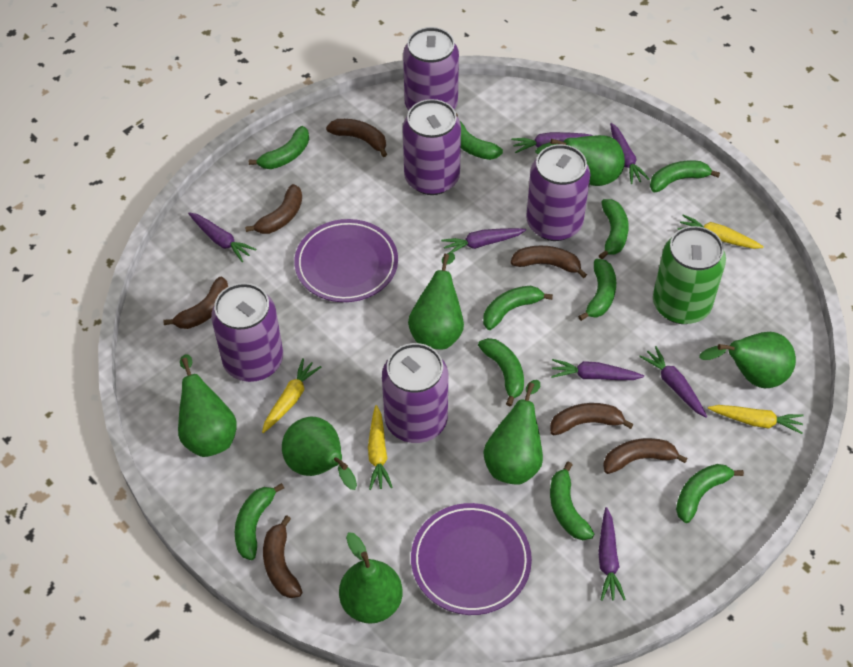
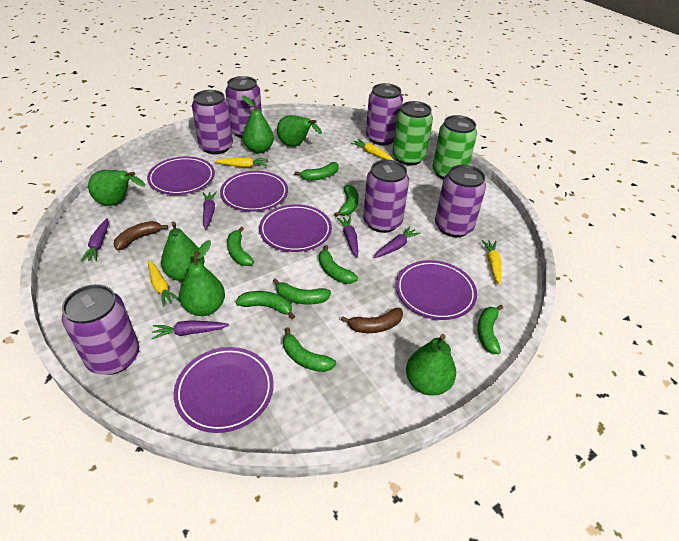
brown banana: [163,277,228,329] [245,184,302,234] [263,515,302,598] [326,119,387,157] [511,245,587,278] [550,403,633,435] [603,438,688,474] = 7 -> [114,221,168,251] [341,308,403,333] = 2
green banana: [235,483,284,560] [249,126,309,169] [456,113,503,160] [478,338,524,407] [483,286,553,330] [550,461,594,540] [578,259,616,321] [599,199,629,259] [650,160,720,192] [676,464,744,523] = 10 -> [227,227,254,266] [236,291,295,319] [273,278,331,304] [283,327,336,372] [294,162,339,181] [319,245,358,284] [335,185,359,217] [477,305,503,354] = 8
green can: [653,226,726,324] = 1 -> [392,101,433,166] [432,115,477,180] = 2
green pear: [178,355,237,457] [282,417,357,490] [339,532,403,624] [408,253,464,350] [483,380,543,484] [535,135,625,186] [699,332,796,388] = 7 -> [88,170,145,206] [161,222,204,281] [179,240,225,316] [242,95,274,153] [277,115,322,146] [406,334,456,396] = 6
purple can: [211,283,283,382] [382,343,448,443] [403,27,459,110] [403,99,461,195] [526,144,590,241] = 5 -> [62,284,139,375] [192,90,233,154] [225,76,262,138] [363,160,409,233] [366,83,403,145] [435,165,486,237] = 6
purple carrot: [188,212,256,262] [441,228,526,253] [511,132,593,153] [551,359,644,380] [598,507,626,601] [610,123,650,184] [639,346,707,417] = 7 -> [80,218,109,261] [151,320,229,339] [203,192,217,229] [337,216,358,258] [374,226,421,258] = 5
purple plate: [294,219,398,302] [411,503,532,615] = 2 -> [147,157,215,195] [174,347,274,433] [220,171,288,212] [259,204,332,252] [396,260,477,320] = 5

